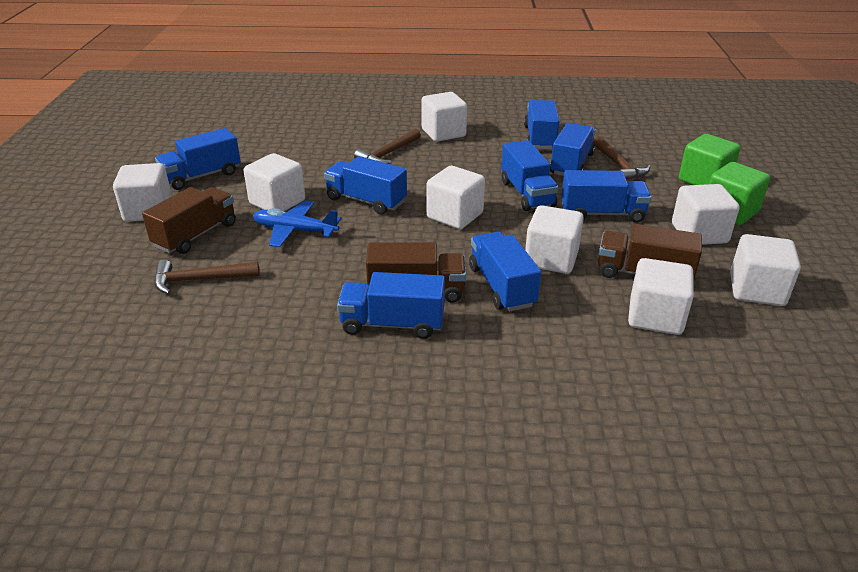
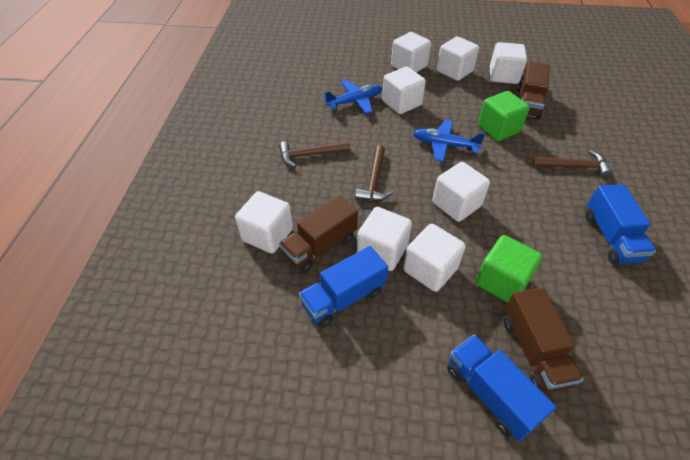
blue plane: [253,200,341,247] = 1 -> [323,80,382,114] [413,119,485,162] = 2
blue truck: [155,128,241,190] [324,156,407,214] [337,272,445,339] [469,232,541,311] [501,140,559,211] [524,100,559,149] [550,123,596,176] [561,170,652,223] = 8 -> [299,246,388,328] [447,335,556,441] [586,184,656,264] = 3

